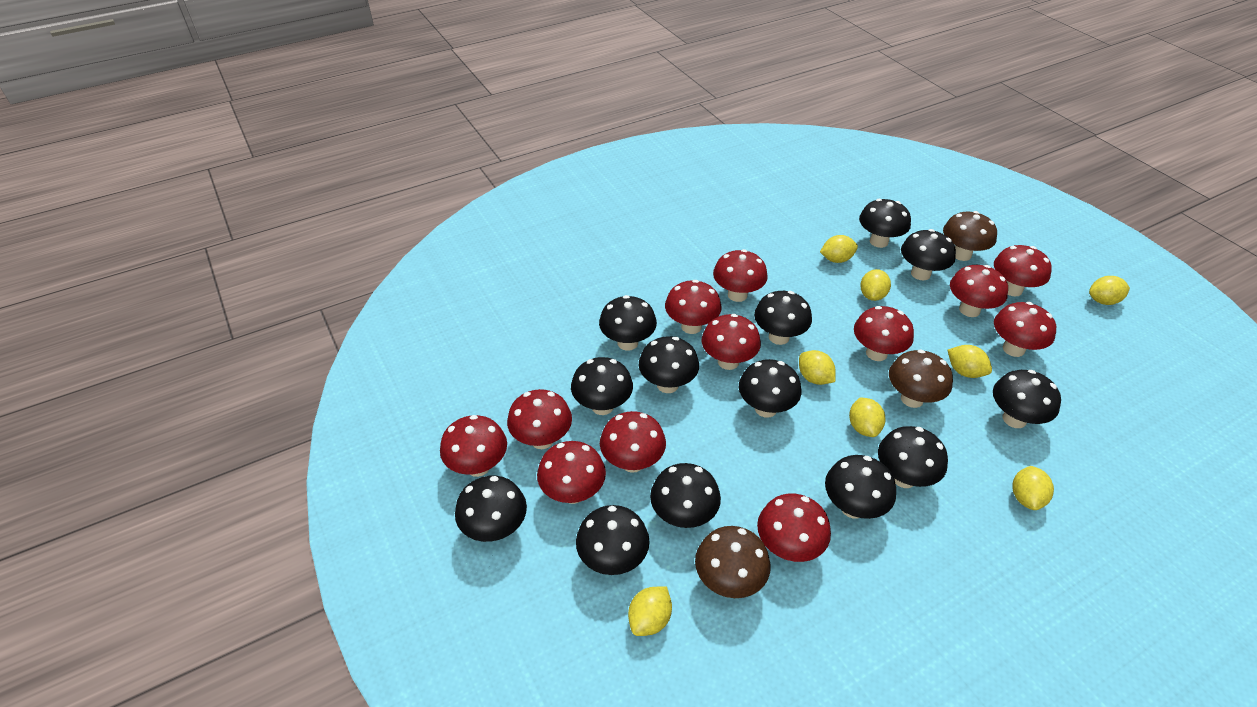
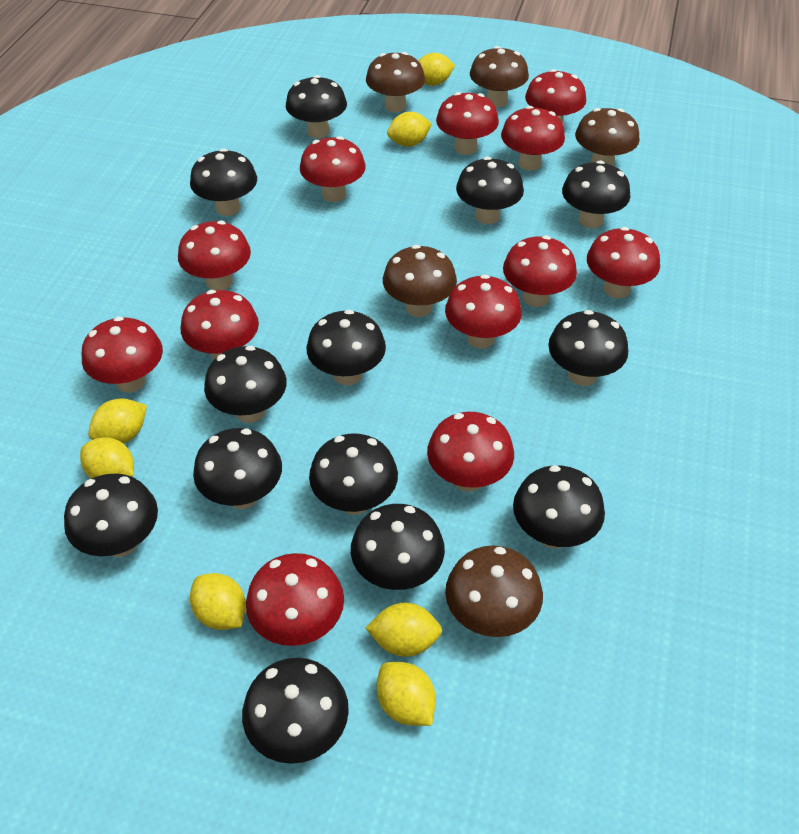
brown mushroom: [695,526,771,598] [889,349,953,408] [943,211,997,261] = 3 -> [366,52,425,112] [383,245,457,317] [445,545,543,637] [470,46,529,107] [575,108,640,166] = 5
yellow lemon: [628,586,672,636] [799,350,836,385] [820,235,858,263] [849,398,885,437] [860,269,891,301] [948,345,992,378] [1012,466,1054,510] [1089,276,1130,305] = 8 -> [80,437,134,479] [88,399,147,444] [190,573,246,630] [365,603,442,657] [377,662,436,726] [387,112,432,147] [418,53,455,86] = 7

